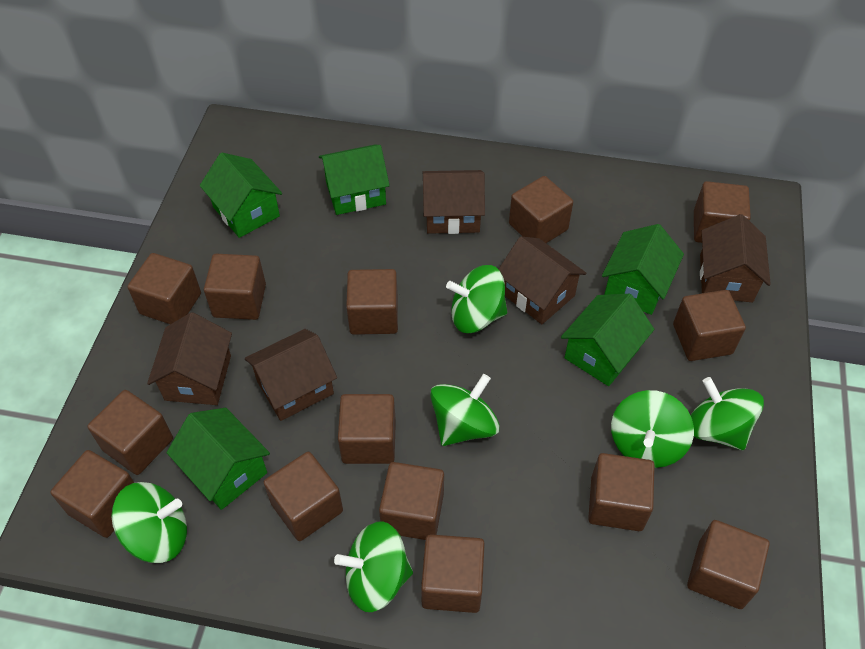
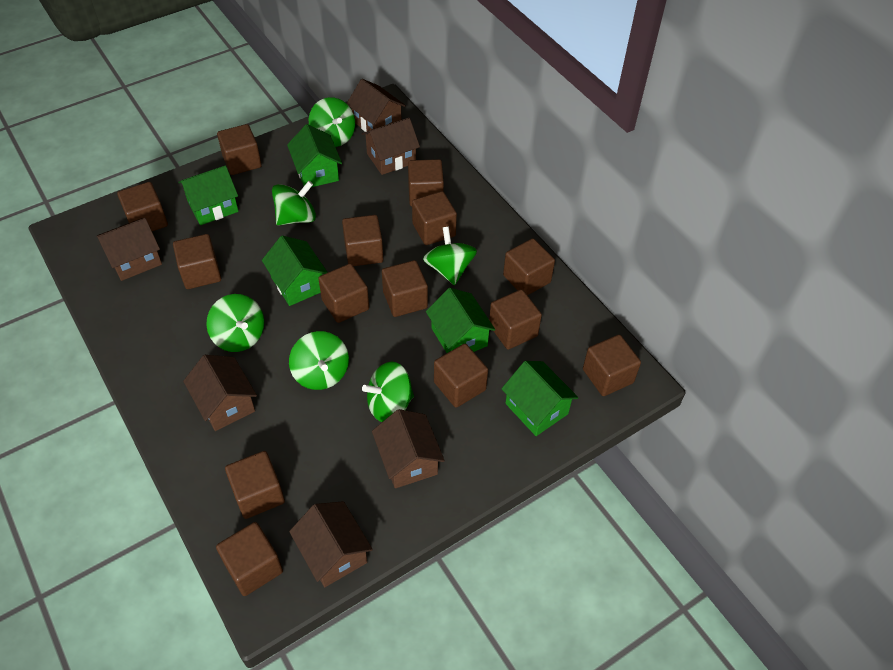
brown house: [147,312,232,405] [245,329,337,421] [422,170,485,234] [499,236,586,324] [700,214,771,302] = 5 -> [96,218,162,281] [183,355,257,431] [289,501,373,587] [346,79,406,134] [362,118,420,175] [372,409,445,488] = 6

